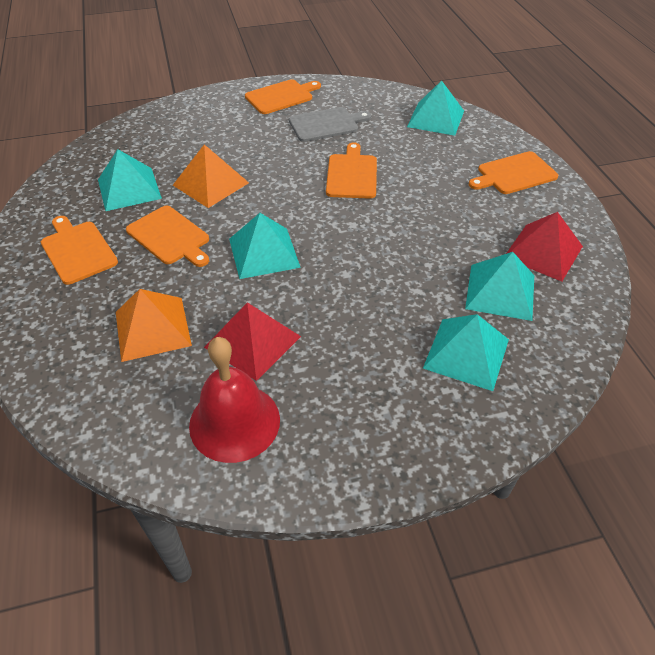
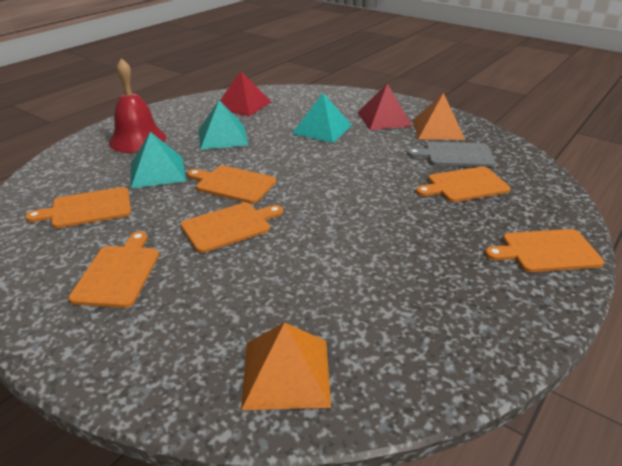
orange cutting board: [41,216,118,285] [126,206,209,267] [245,79,321,114] [326,142,377,199] [469,151,558,194] = 5 -> [25,187,131,228] [68,231,159,308] [181,203,283,253] [187,166,276,204] [416,166,510,202] [485,229,604,272] = 6
turquoise pyramid: [98,149,162,211] [229,213,301,279] [407,80,464,136] [423,314,509,391] [465,252,534,321] = 5 -> [131,132,186,188] [199,100,248,150] [292,93,352,143] = 3

